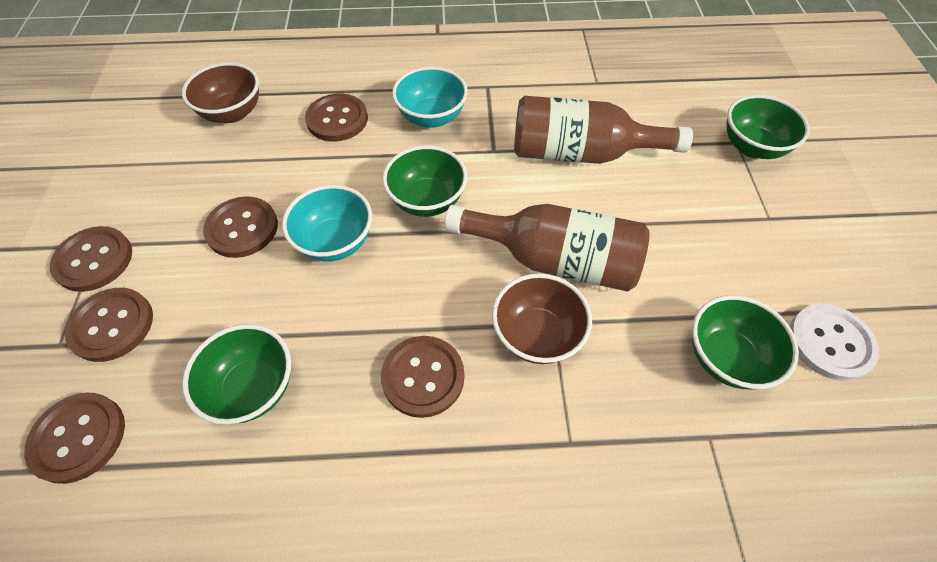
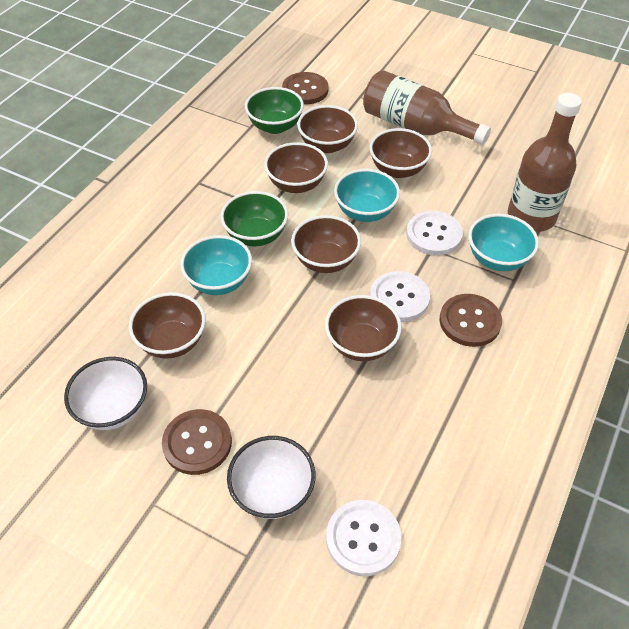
brown bowl: [182,62,259,123] [492,273,592,364] = 2 -> [129,292,206,359] [264,142,328,193] [291,215,361,273] [297,105,358,153] [325,295,402,361] [369,128,432,178] = 6
brown button: [24,393,125,484] [50,226,132,292] [65,288,153,362] [203,196,278,258] [305,94,368,141] [381,336,464,418] = 6 -> [162,409,232,475] [282,72,329,105] [440,294,502,347] = 3
green bowl: [182,324,291,424] [382,145,467,217] [692,295,799,389] [726,95,810,159] = 4 -> [220,191,288,246] [245,87,304,134] = 2
turquoise bowl: [282,185,372,262] [392,66,468,128] = 2 -> [180,235,252,295] [334,169,400,222] [468,214,539,271] = 3
white bowl: none = 0 -> [64,357,147,430] [227,436,316,519] = 2
white button: [790,304,879,381] = 1 -> [326,500,402,576] [370,271,430,322] [406,211,463,255] = 3

